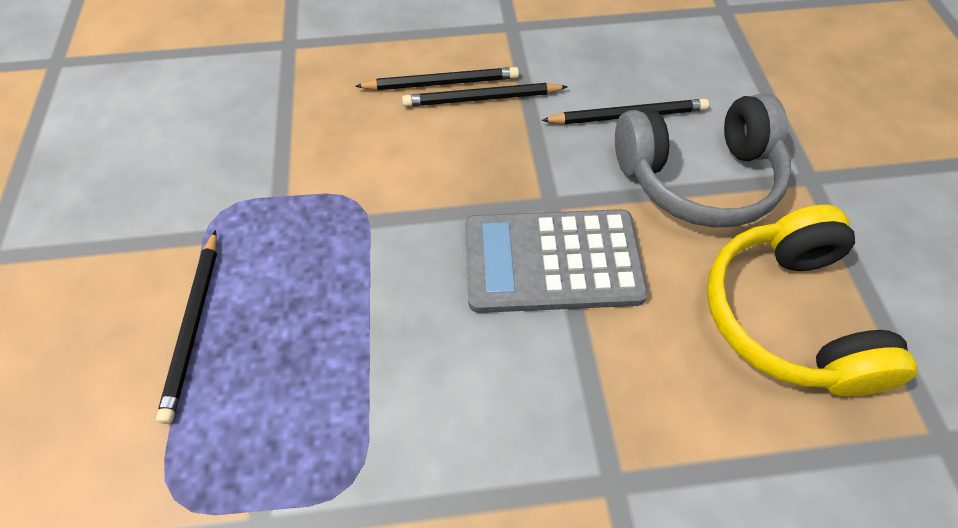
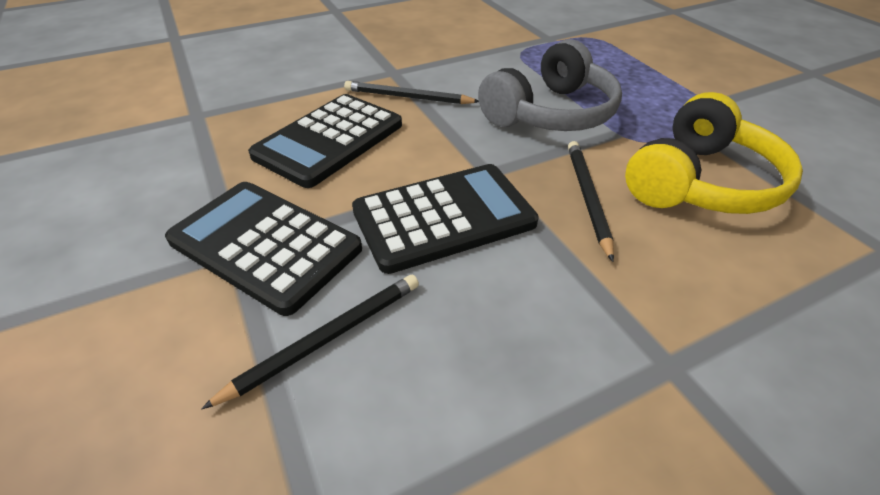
black calculator: none = 0 -> [165,182,362,316] [248,94,402,188] [352,164,539,274] = 3
black pencil: [156,230,217,424] [355,67,519,90] [402,83,568,107] [541,99,709,124] = 4 -> [201,275,419,410] [344,81,479,104] [568,141,614,262] = 3
grey calculator: [465,209,648,313] = 1 -> none = 0

